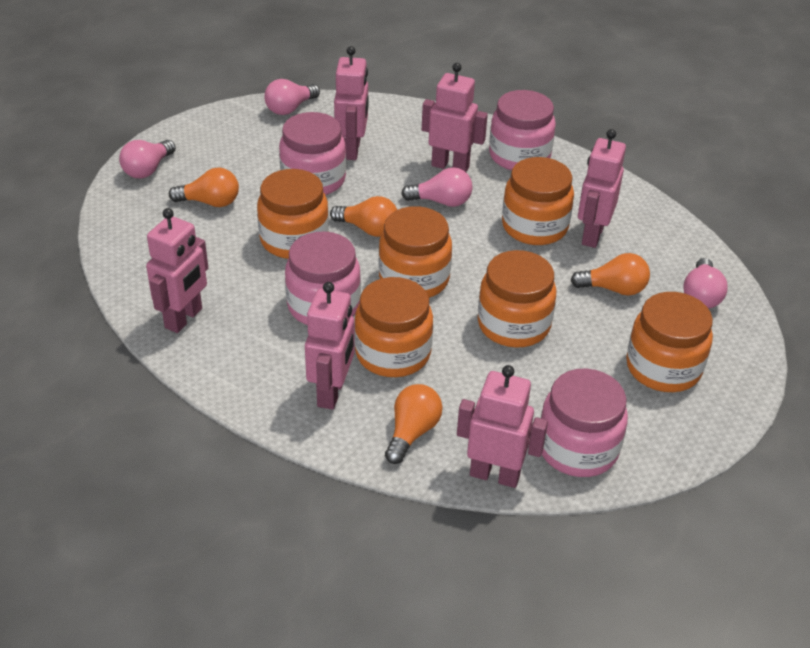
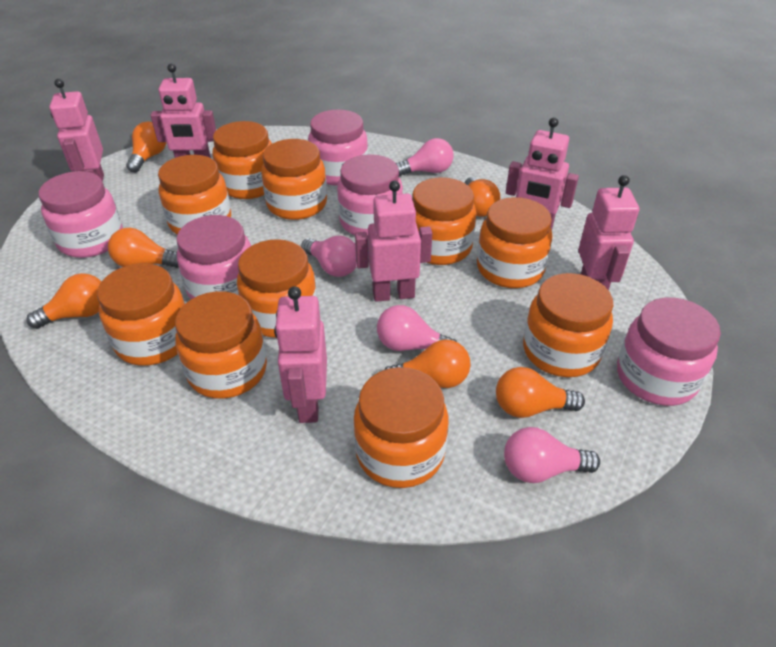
orange jar: [257,169,329,259] [354,277,433,377] [379,206,452,298] [478,250,556,347] [502,157,574,245] [626,292,713,392] = 6 -> [97,263,185,366] [158,155,231,235] [175,291,267,399] [212,121,272,199] [237,239,317,338] [261,139,327,220] [353,367,448,488] [412,177,476,265] [477,197,552,288] [523,273,613,377] = 10
orange light bulb: [169,167,239,207] [330,196,397,237] [385,384,443,464] [571,253,650,296] = 4 -> [26,273,102,329] [108,228,179,268] [126,122,166,172] [384,339,471,388] [465,177,500,217] [496,367,585,418] = 6
pink jar: [279,112,346,195] [285,231,361,325] [489,90,556,170] [541,369,628,477] = 4 -> [39,171,123,258] [177,215,251,299] [308,109,368,186] [337,154,403,237] [617,297,721,406] = 5

